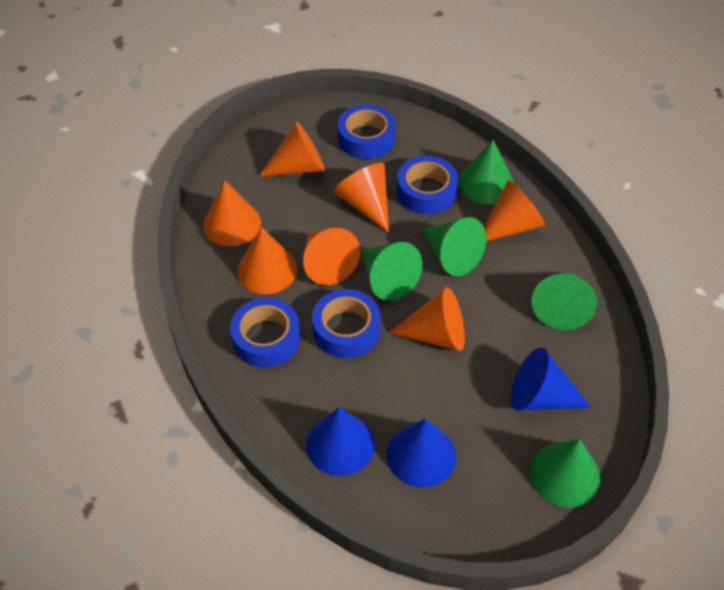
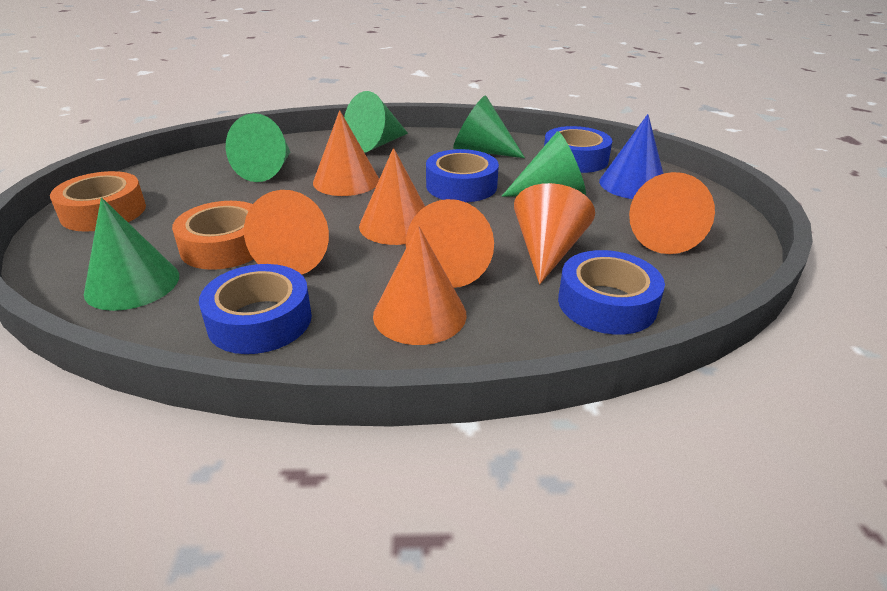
blue cone: [306,407,375,476] [387,418,456,487] [511,348,591,410] = 3 -> [599,114,663,199] = 1
orange tape: none = 0 -> [50,171,146,232] [172,201,254,270] = 2

